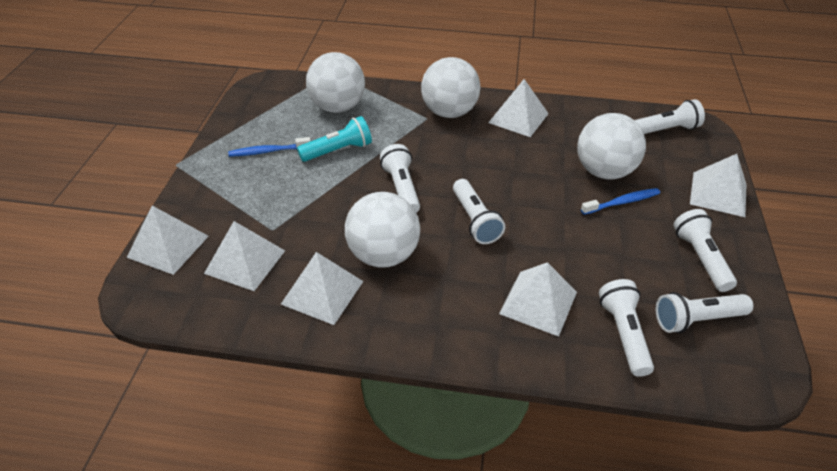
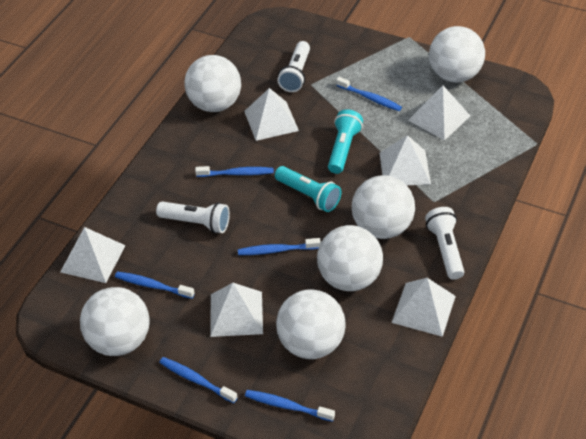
blue toothbrush: [228,137,311,157] [581,188,660,215] = 2 -> [115,271,195,299] [159,357,238,403] [195,166,274,177] [238,238,321,255] [245,390,335,422] [336,77,402,111] = 6
turquoise flashlight: [297,116,372,162] = 1 -> [275,166,341,212] [328,109,363,174] = 2
white ball: [306,52,365,113] [345,192,420,268] [421,57,481,118] [577,113,646,180] = 4 -> [80,287,149,356] [184,55,241,112] [276,290,346,359] [317,225,383,291] [352,175,415,239] [429,26,485,83] = 6
white flashlight: [380,144,420,213] [453,179,505,244] [599,279,654,377] [635,99,705,134] [656,292,753,333] [674,209,737,292] = 6 -> [156,201,230,233] [278,41,310,92] [425,207,464,280] = 3

